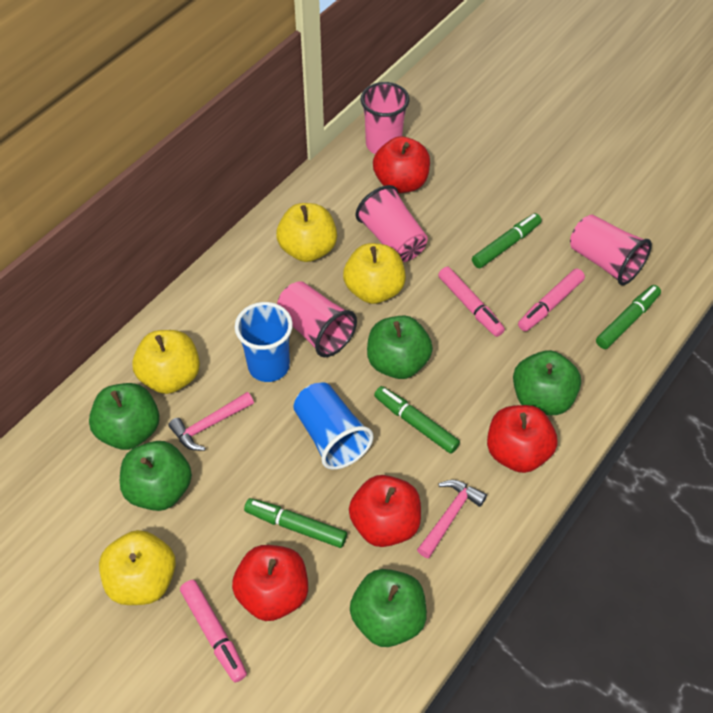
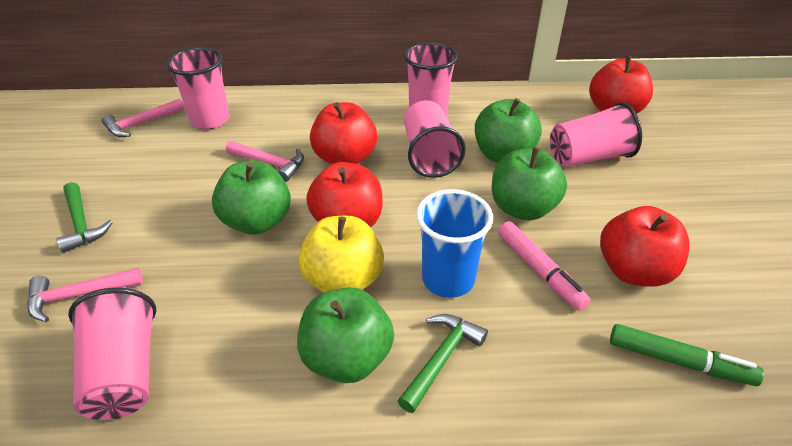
blue cup: [235,302,293,382] [293,382,374,470] = 2 -> [416,189,493,298] = 1
green apple: [89,383,159,450] [120,441,192,511] [350,569,427,647] [367,315,433,379] [513,350,581,415] = 5 -> [212,161,291,234] [297,287,394,383] [475,98,542,163] [492,147,567,220] = 4
green hammer: none = 0 -> [57,182,113,253] [397,314,488,413] = 2
green marker: [244,498,347,548] [374,386,460,454] [472,213,542,268] [596,285,661,349] = 4 -> [610,324,764,386] = 1
pink cup: [277,281,357,357] [355,185,428,262] [361,82,409,154] [570,215,652,285] = 4 -> [68,288,156,420] [166,47,229,129] [404,42,458,116] [404,100,466,178] [550,102,642,167] = 5
pink hammer: [168,392,254,451] [417,480,487,558] = 2 -> [27,267,143,322] [102,99,184,137] [226,141,304,182] = 3
pink marker: [180,580,247,682] [438,267,505,337] [518,268,585,331] = 3 -> [498,221,591,311] = 1
yellow apple: [99,530,176,605] [132,330,200,394] [276,203,337,262] [343,243,406,304] = 4 -> [298,216,384,293] = 1

